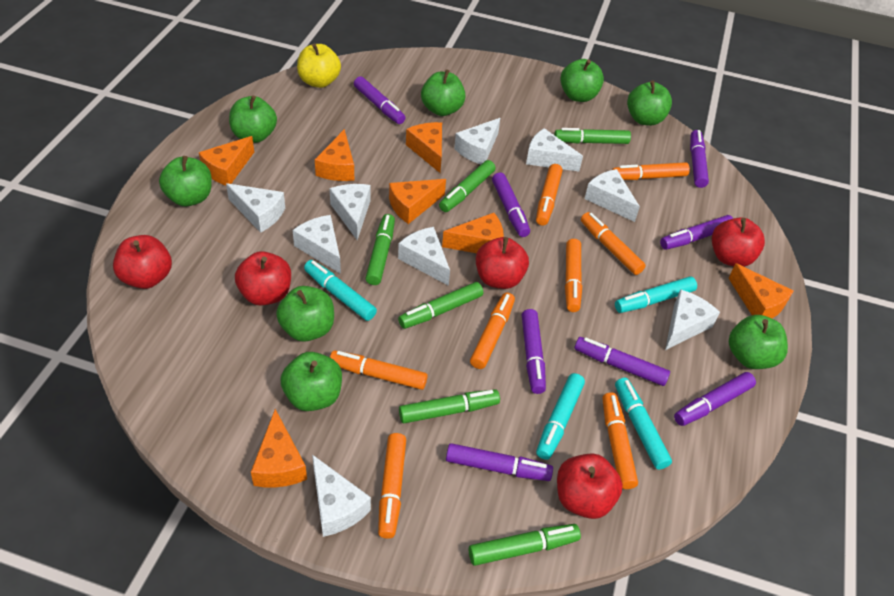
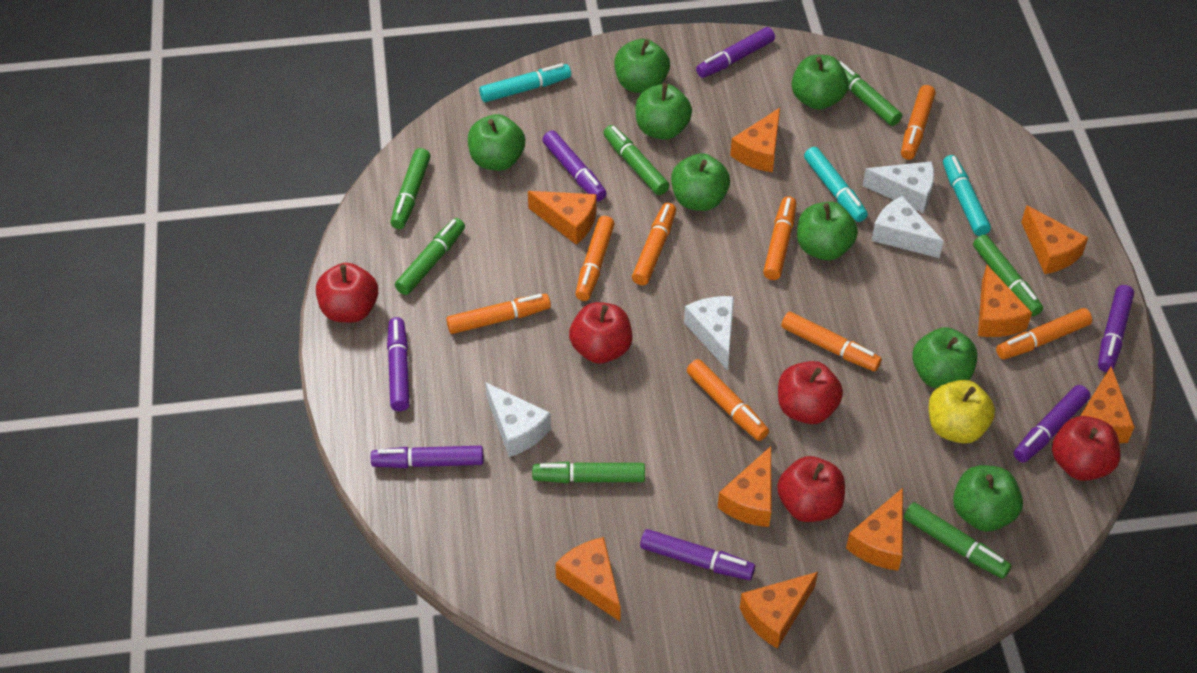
green marker: [365,214,395,285] [398,282,483,329] [399,389,500,423] [439,160,496,212] [469,524,581,566] [554,128,631,144] = 6 -> [391,148,430,229] [395,218,465,295] [532,462,645,483] [604,125,669,195] [839,61,902,126] [904,502,1012,579] [973,234,1043,316] = 7
orange cheese: [199,136,254,186] [251,409,307,487] [315,129,354,181] [389,179,446,224] [406,122,442,173] [442,213,504,253] [728,263,793,318] = 7 -> [528,191,597,245] [555,537,621,621] [718,446,771,527] [730,108,780,172] [740,572,818,649] [846,488,903,571] [978,265,1032,337] [1021,205,1088,274] [1080,367,1135,443] = 9
purple marker: [354,76,405,124] [446,443,553,481] [492,172,530,237] [522,309,546,394] [574,337,670,386] [660,215,733,250] [674,372,756,426] [690,130,709,188] = 8 -> [371,446,483,468] [387,317,410,411] [542,130,607,201] [640,529,755,580] [696,27,775,78] [1014,385,1090,463] [1098,285,1134,372] = 7
turquoise marker: [304,260,377,321] [536,373,585,460] [615,276,697,313] [615,378,672,470] = 4 -> [479,63,571,102] [804,147,868,222] [943,155,991,236] = 3
white cheese: [226,183,285,233] [293,215,341,274] [312,455,371,537] [330,184,371,240] [398,227,450,286] [454,118,500,164] [526,128,583,172] [584,169,640,222] [665,289,720,350] = 9 -> [485,382,551,457] [684,296,734,370] [863,161,934,213] [871,196,944,258] = 4

